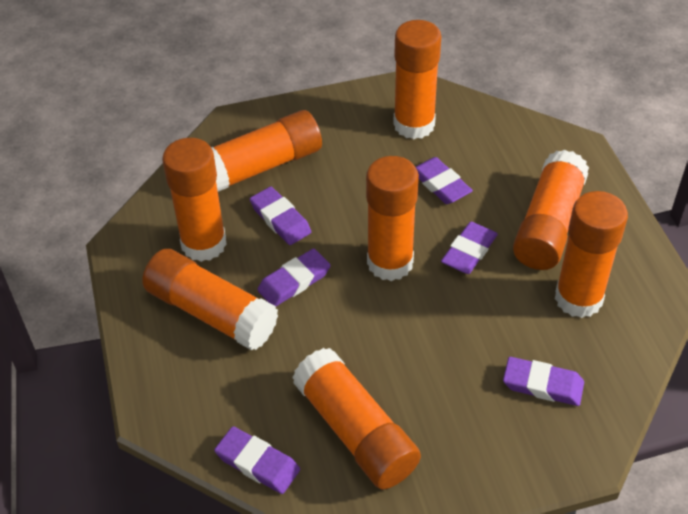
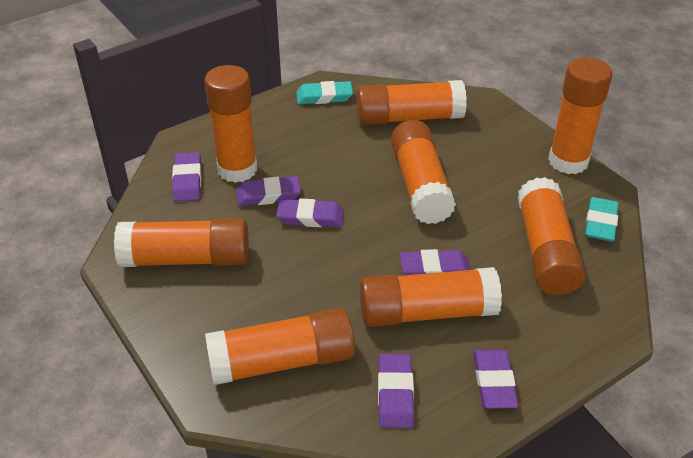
turquoise eraser: none = 0 -> [296,81,353,104] [585,197,619,242] = 2

